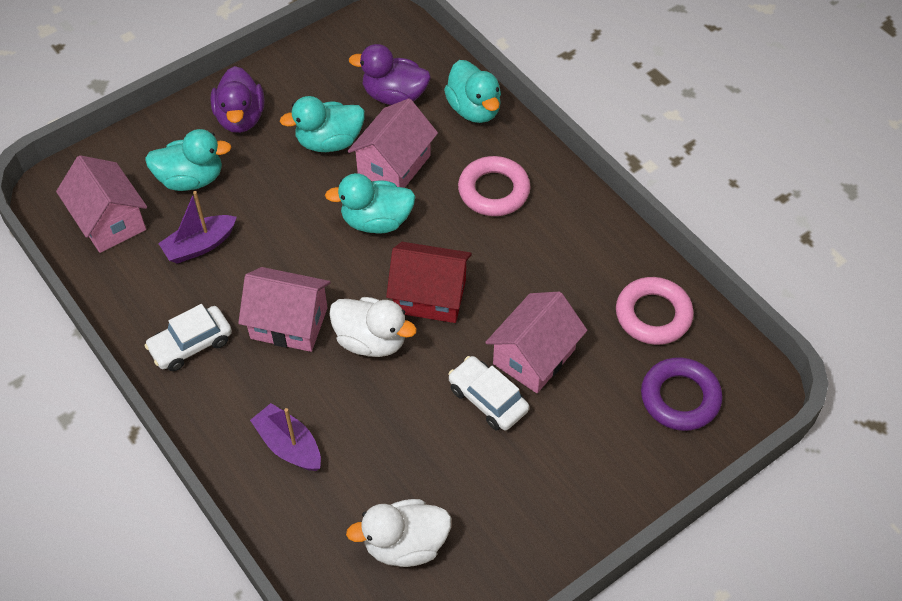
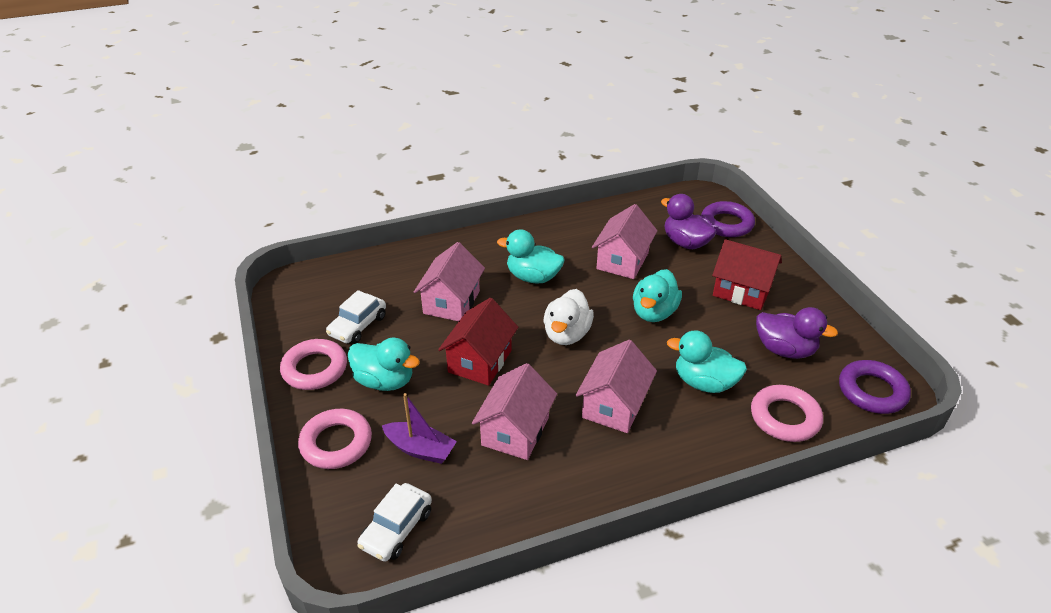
pink ring: [458,156,531,216] [616,277,694,345] = 2 -> [280,339,347,390] [298,409,372,469] [751,385,823,442] = 3
purple boat: [158,191,237,264] [250,403,321,471] = 2 -> [382,393,457,464] = 1
purple ring: [641,357,723,431] = 1 -> [701,201,755,237] [839,360,911,414] = 2
red house: [386,242,472,323] = 1 -> [438,298,518,386] [712,239,782,310] = 2
white duck: [329,297,417,357] [346,499,451,567] = 2 -> [544,289,594,345] = 1

